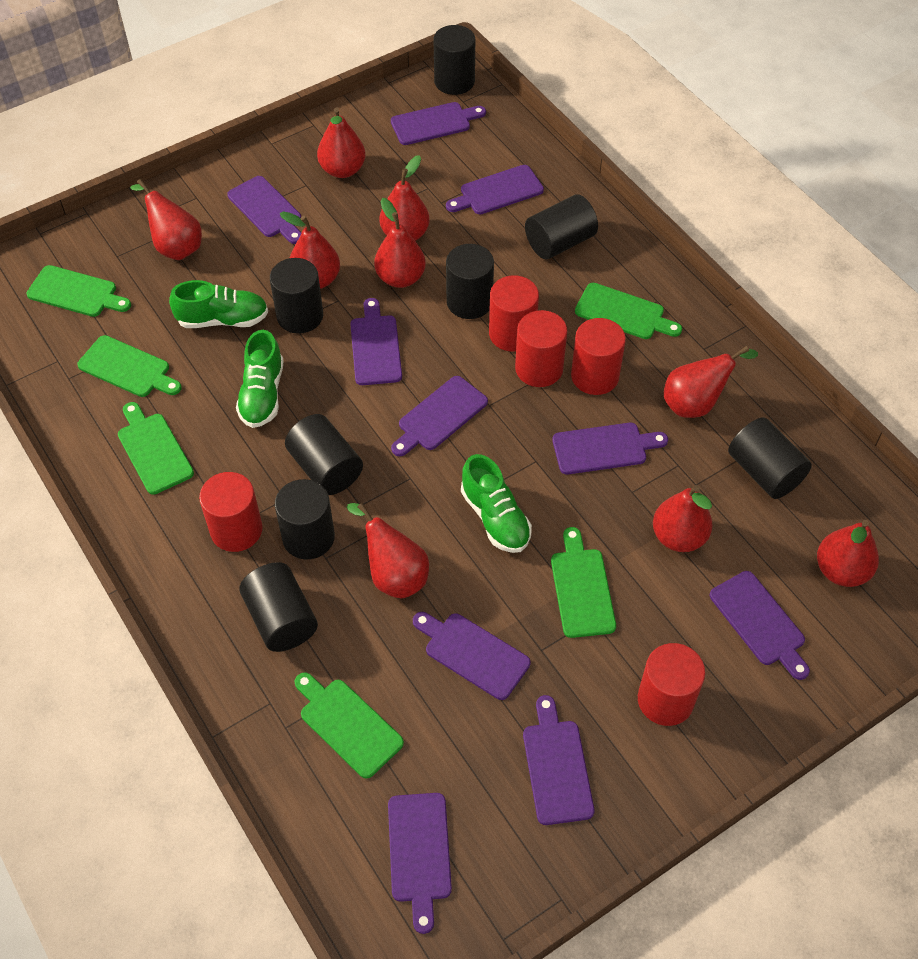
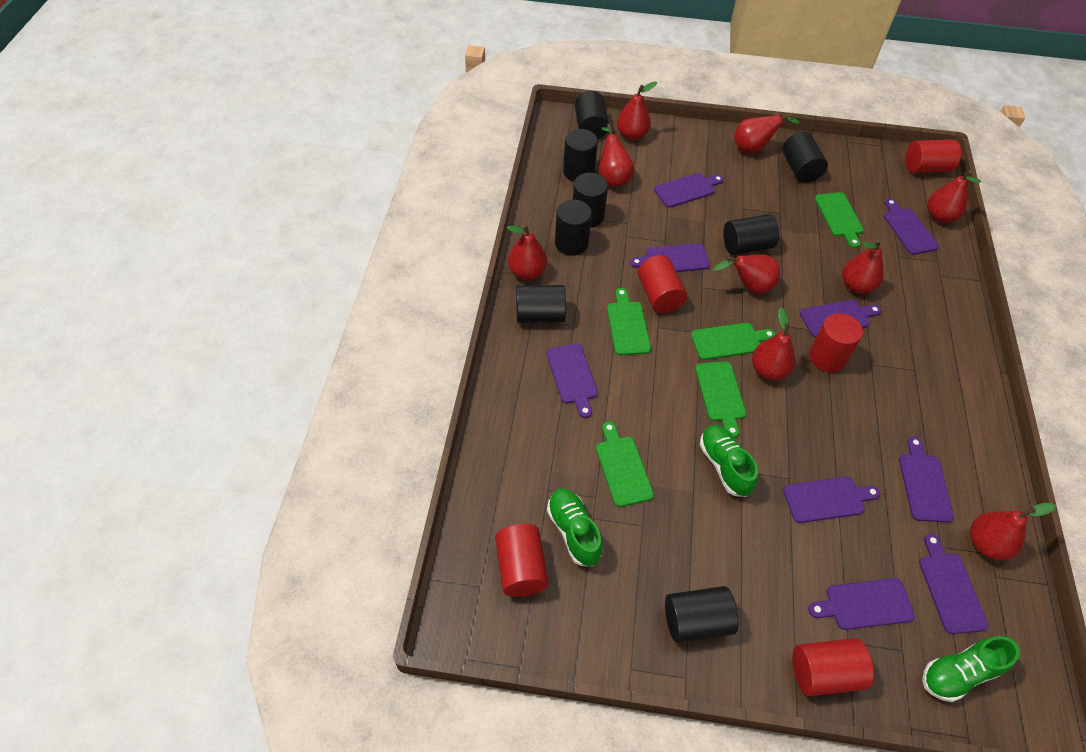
green cutting board: [27,265,131,317] [77,335,182,397] [118,402,194,495] [294,672,404,779] [551,527,616,638] [575,283,682,339] = 6 -> [596,422,654,507] [607,288,651,355] [691,323,776,360] [695,361,746,438] [815,192,864,248] = 5
purple cutting board: [227,176,301,244] [350,298,402,385] [388,793,452,934] [391,102,486,145] [391,376,488,456] [413,612,531,700] [446,165,544,214] [523,695,595,825] [552,423,668,474] [710,571,810,680] = 10 -> [546,343,598,418] [630,243,710,272] [654,173,724,208] [783,477,880,523] [800,299,881,337] [808,578,915,630] [884,198,939,255] [899,436,954,523] [919,533,988,634] = 9

